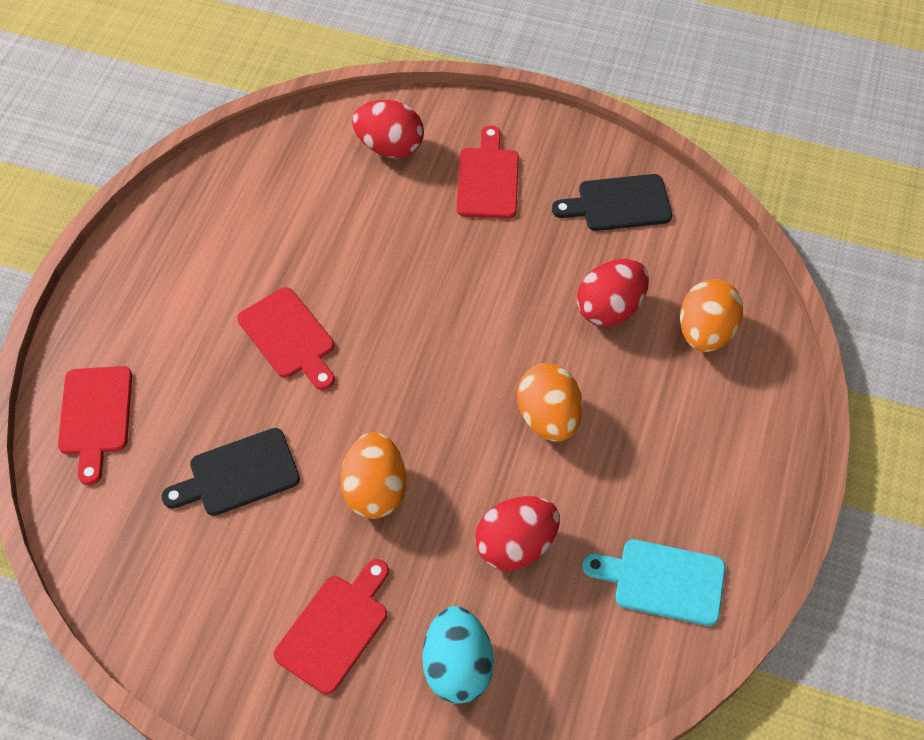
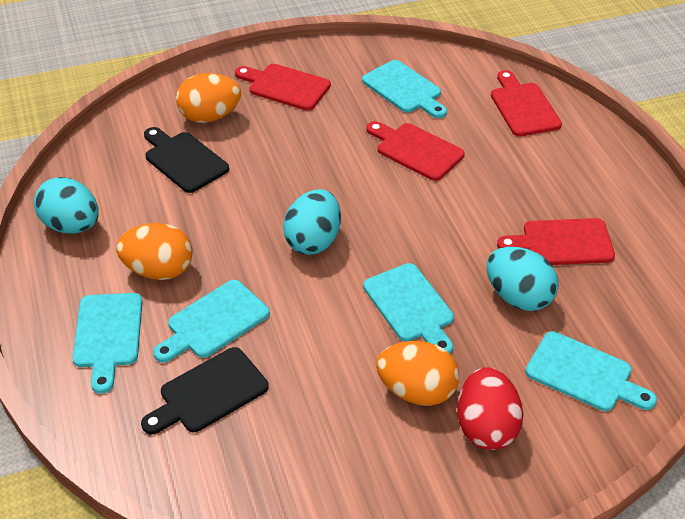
red egg: [352,100,424,158] [475,496,560,571] [577,259,649,327] = 3 -> [457,367,523,450] = 1
turquoise cutting board: [582,539,725,626] = 1 -> [72,293,142,394] [153,280,270,363] [362,60,447,118] [363,263,454,354] [525,331,657,411] = 5
turquoise egg: [422,606,494,704] = 1 -> [34,177,99,234] [283,189,341,255] [486,247,559,311] = 3

